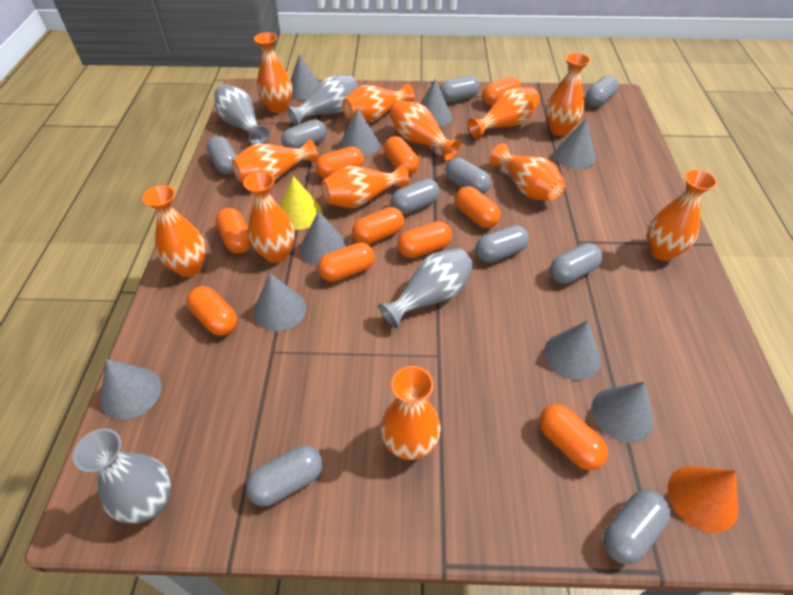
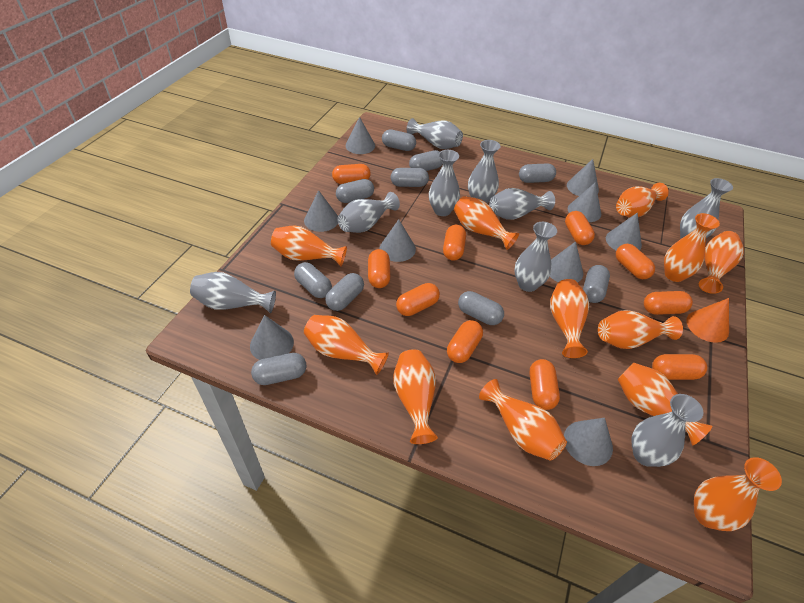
grey vase: [73,428,171,524] [214,84,270,145] [286,75,359,126] [379,248,473,329] = 4 -> [190,272,276,313] [337,192,400,233] [407,118,463,149] [429,150,460,216] [468,140,500,203] [489,188,555,220] [514,222,557,292] [631,394,703,467] [680,178,733,239] = 9
yellow cone: [280,176,323,230] = 1 -> none = 0

